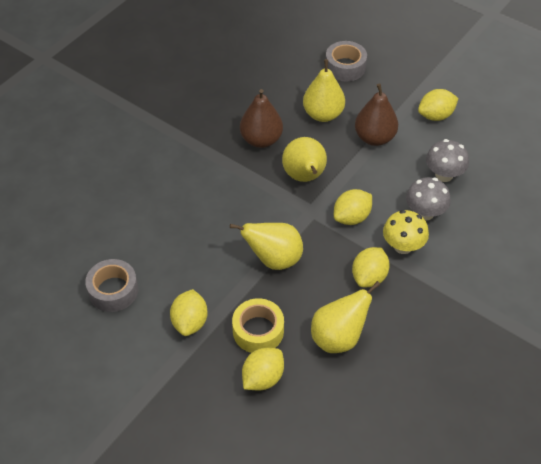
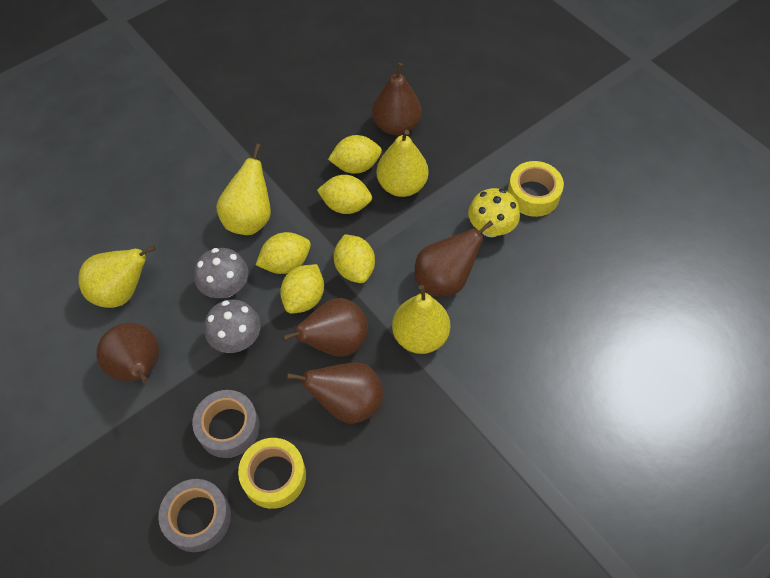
brown pear: [240,89,283,148] [355,83,398,146] = 2 -> [97,323,159,383] [282,298,368,357] [287,362,383,424] [372,63,422,135] [414,221,493,297] = 5
yellow tape: [232,298,284,353] = 1 -> [238,438,306,509] [507,161,564,217] = 2

